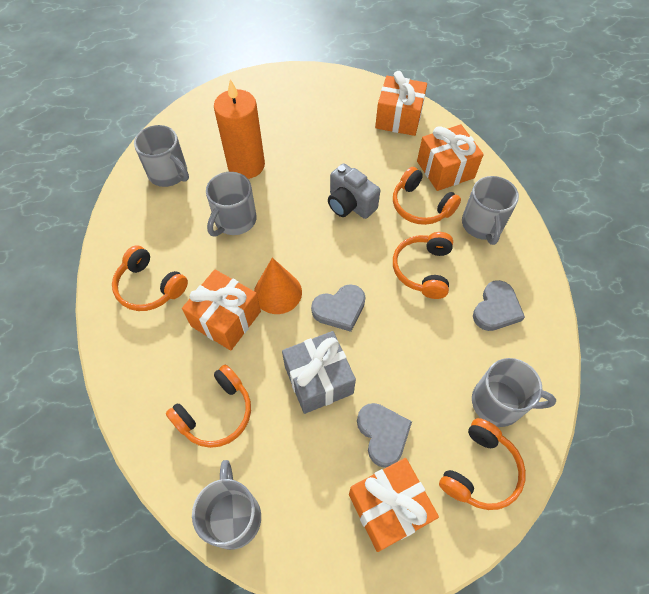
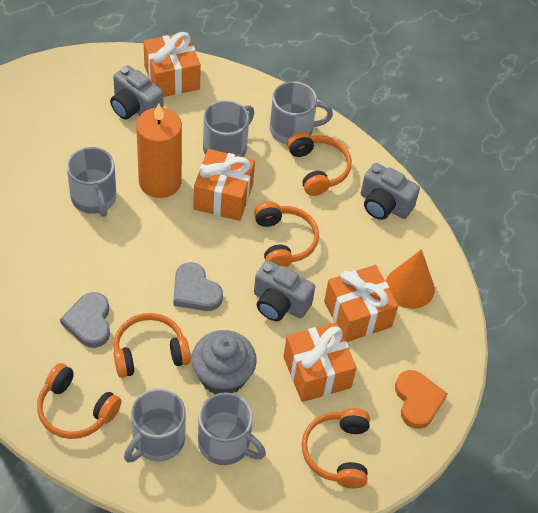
grey camera: [328,163,380,219] = 1 -> [110,65,164,119] [254,260,315,321] [361,163,420,220] = 3
grey cupcake: none = 0 -> [191,330,257,395] = 1
grey gift: [282,331,356,414] = 1 -> none = 0
grey heart: [311,284,365,332] [357,403,412,468] [473,280,525,331] = 3 -> [60,292,110,348] [174,262,223,311] = 2
orange heart: none = 0 -> [395,370,448,429] = 1

